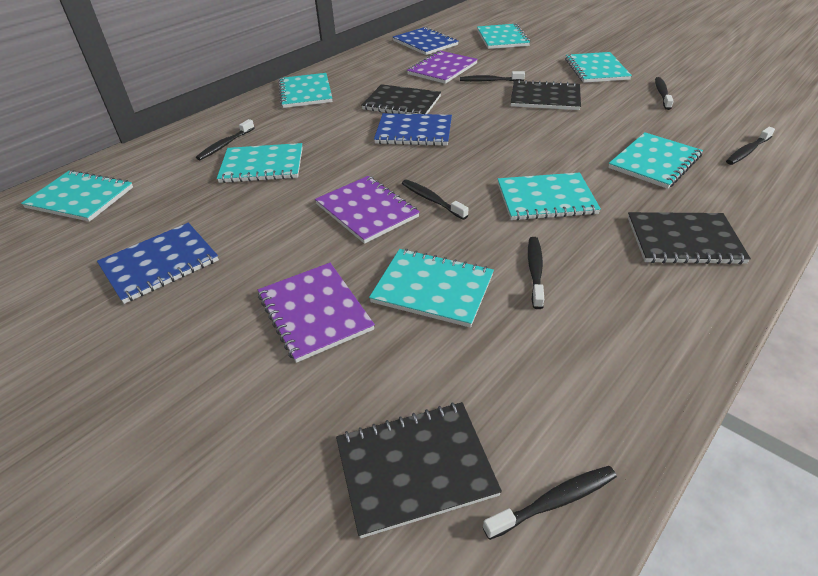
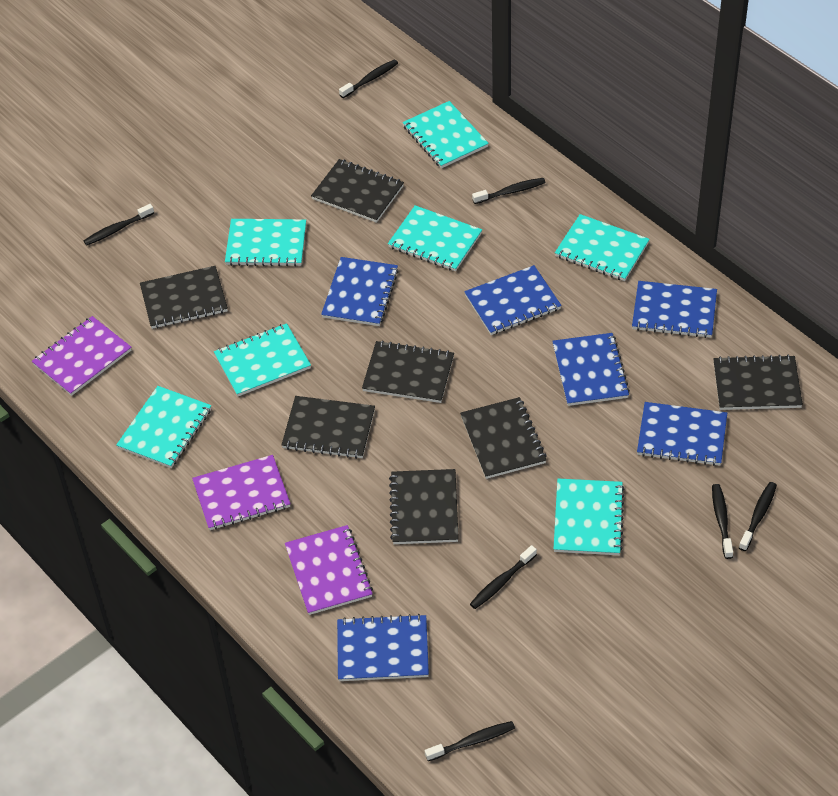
black notebook: [336,402,502,538] [361,84,441,114] [511,80,581,110] [628,212,751,264] = 4 -> [140,266,228,329] [281,396,375,459] [311,159,404,223] [362,340,454,403] [389,469,459,544] [460,397,547,479] [713,355,803,410] = 7
blue notebook: [97,223,219,304] [374,113,452,146] [393,27,459,55] = 3 -> [321,257,399,326] [337,614,429,681] [464,265,562,335] [552,333,630,406] [632,281,717,338] [637,402,727,466] = 6
turquoise notebook: [21,170,133,222] [217,143,303,183] [279,73,332,108] [369,249,494,328] [477,23,530,49] [498,172,601,221] [565,52,632,83] [608,132,703,189] = 8 -> [116,386,211,468] [214,323,311,396] [225,219,306,267] [388,205,482,271] [403,101,489,168] [553,478,624,555] [555,214,650,281] = 7

